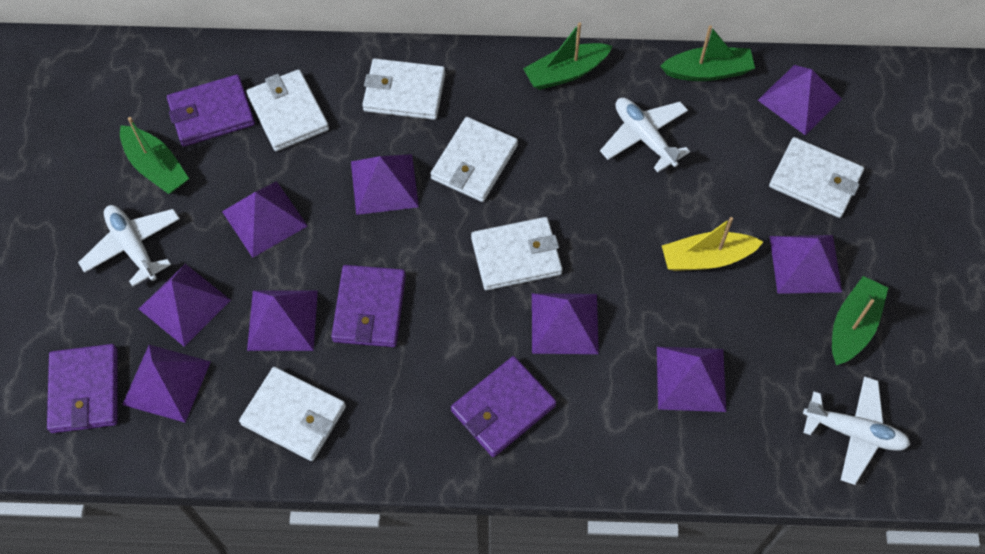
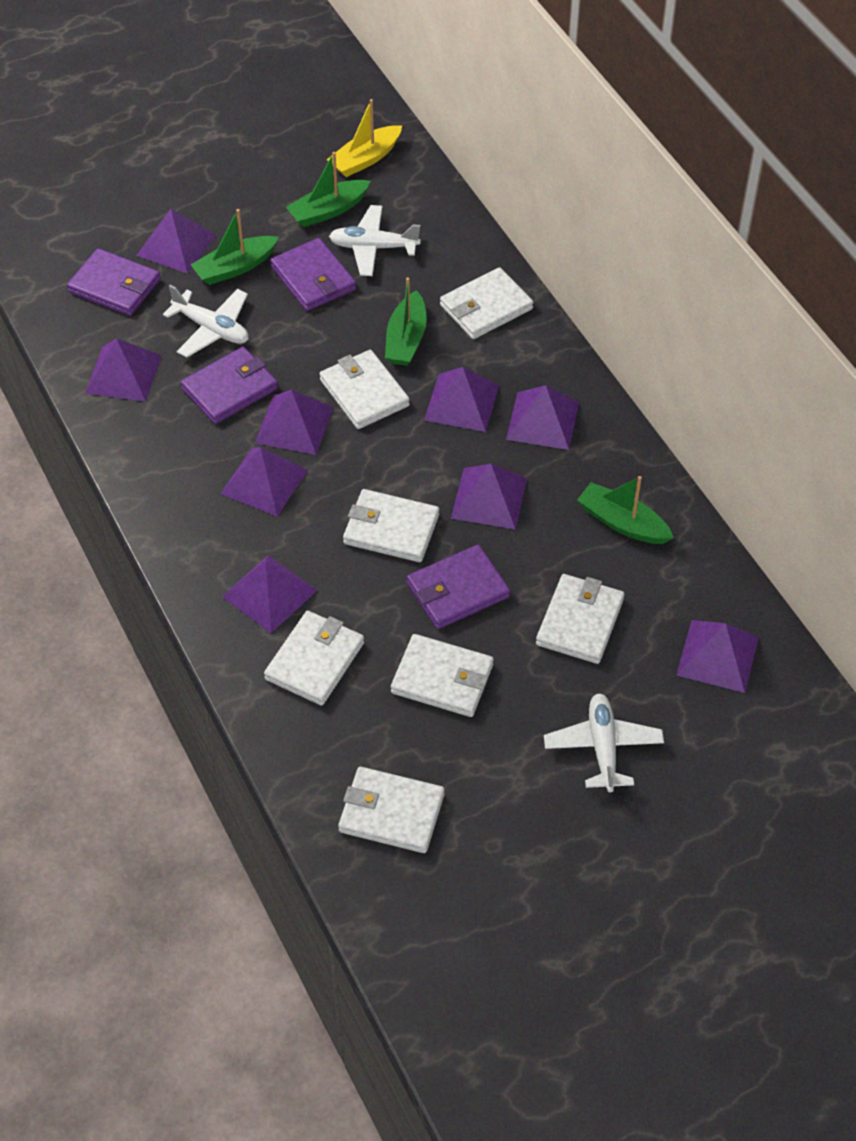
white wallet: [239,367,346,461] [246,69,329,151] [362,59,445,120] [430,117,518,202] [471,217,562,290] [769,137,864,218] = 6 -> [264,611,364,706] [319,350,410,429] [338,767,445,853] [343,489,439,562] [391,634,494,717] [440,267,533,339] [536,574,624,664] = 7

